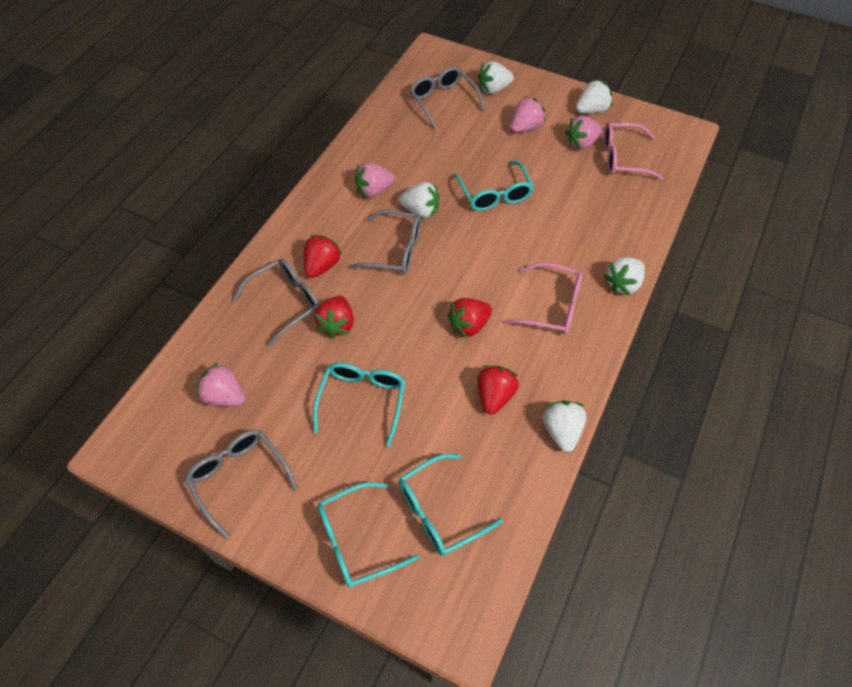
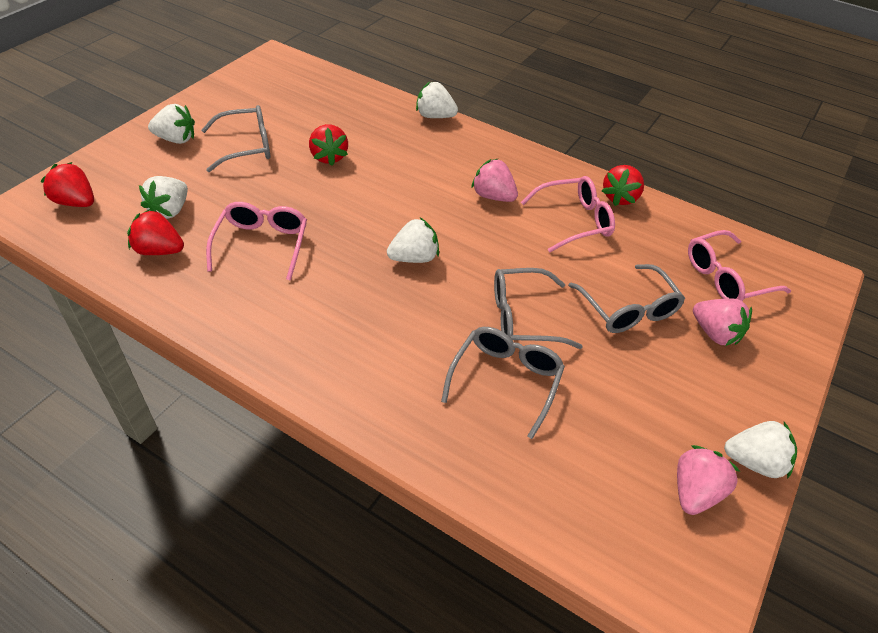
pink glasses: [505,262,583,334] [604,122,664,180] = 2 -> [206,202,307,281] [521,176,615,252] [688,230,791,301] = 3
pink strawberry: [196,362,246,406] [355,162,395,198] [510,97,546,133] [565,116,603,150] = 4 -> [471,159,518,202] [677,445,740,515] [693,299,752,346] = 3
turquoise glasses: [313,363,405,447] [317,482,419,588] [399,454,503,556] [454,161,534,211] = 4 -> none = 0

